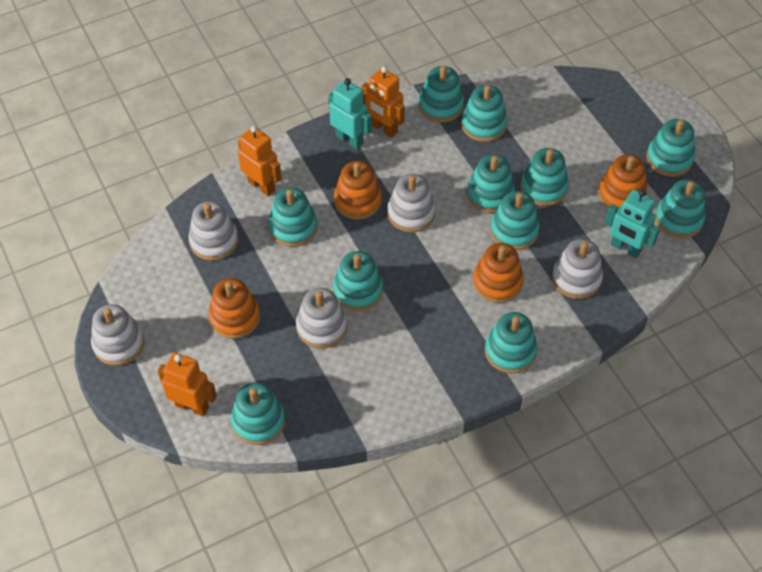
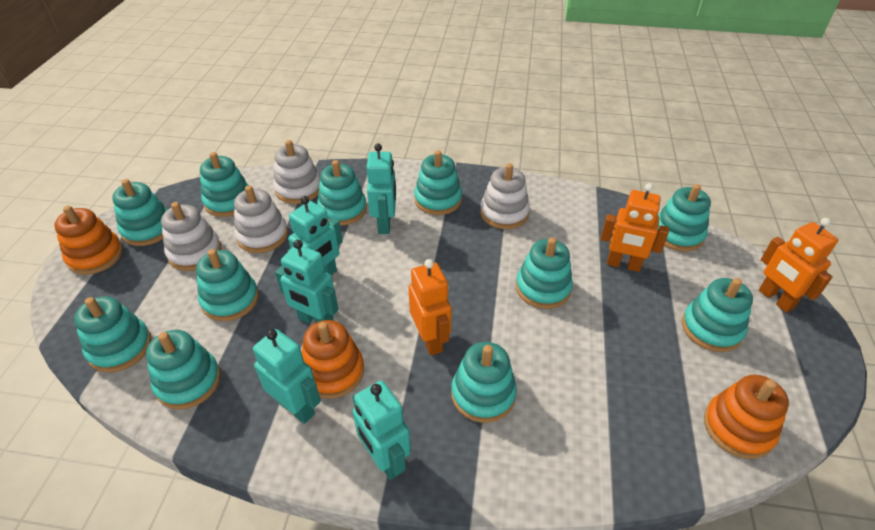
orange stacking toy: [208,278,260,339] [334,161,382,220] [473,243,524,303] [598,155,648,210] = 4 -> [54,205,123,275] [302,320,364,399] [704,375,789,459] = 3
turquoise robot: [328,78,372,149] [605,190,660,258] = 2 -> [253,329,321,424] [275,240,338,323] [288,196,343,275] [352,380,411,480] [367,144,396,234] = 5
white stacking toy: [91,304,145,366] [188,201,238,261] [296,288,347,349] [387,174,436,232] [552,239,603,299] = 5 -> [161,202,221,271] [234,185,288,253] [273,140,321,204] [480,163,530,229] = 4

